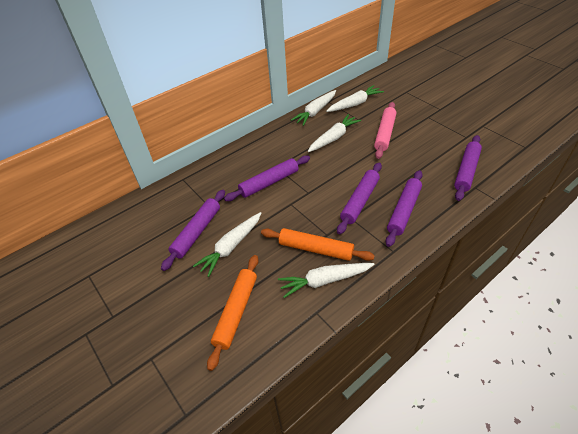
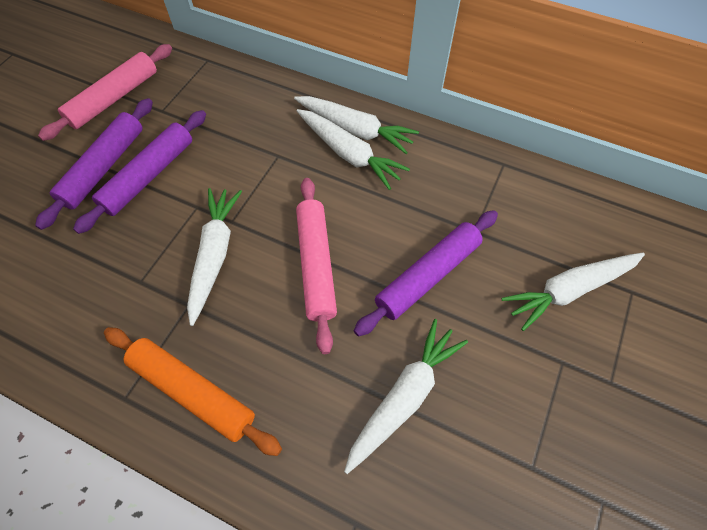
orange rolling pin: [207,255,259,371] [261,228,375,261] = 2 -> [104,327,282,456] = 1
pink rolling pin: [374,102,396,159] = 1 -> [38,44,172,141] [296,178,337,354] = 2
purple rolling pin: [161,190,225,271] [224,155,310,201] [337,163,382,234] [386,170,423,247] [454,135,482,201] = 5 -> [35,98,153,230] [73,110,206,234] [354,210,498,336] = 3

